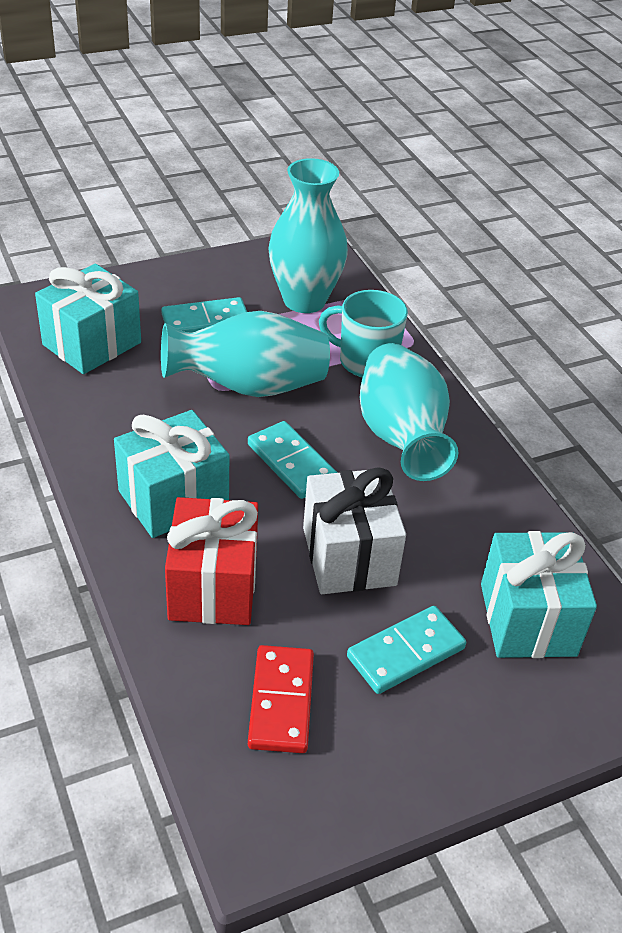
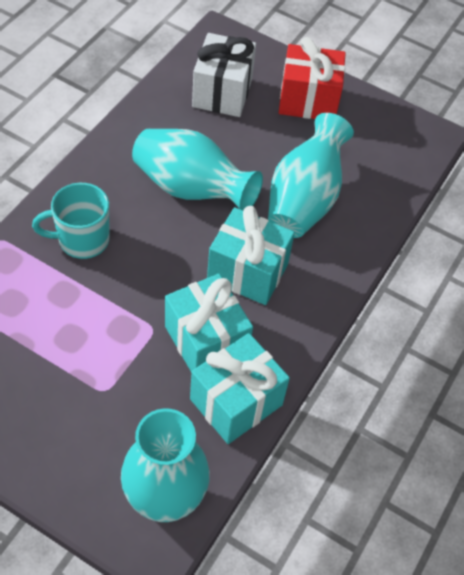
red domino: [248,645,314,753] = 1 -> none = 0
turquoise domino: [162,297,247,333] [248,421,338,499] [347,606,466,694] = 3 -> none = 0

